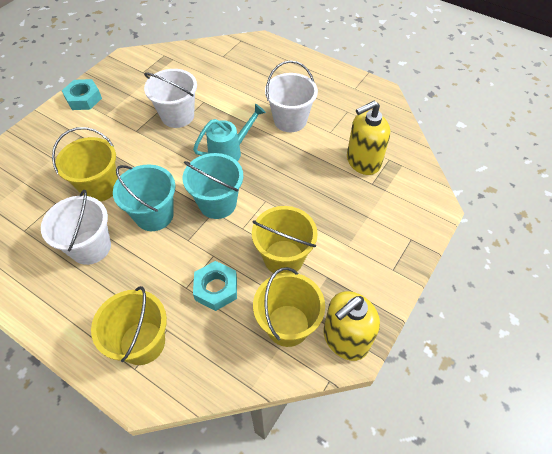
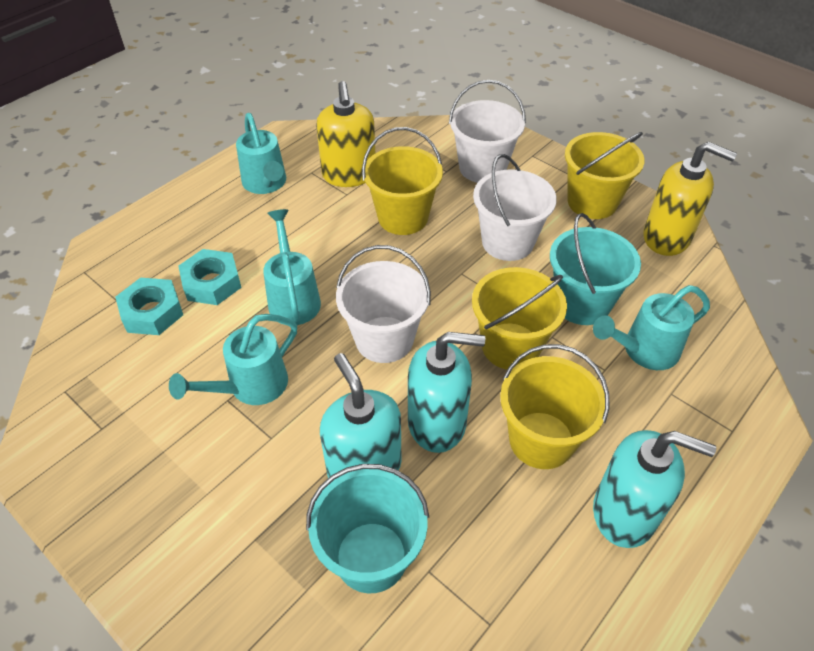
turquoise soap dispenser: none = 0 -> [320,353,401,478] [408,332,485,453] [593,430,716,548] = 3
turquoise watering can: [193,104,266,162] = 1 -> [169,314,297,405] [236,113,286,194] [263,209,321,325] [593,285,710,370] = 4

